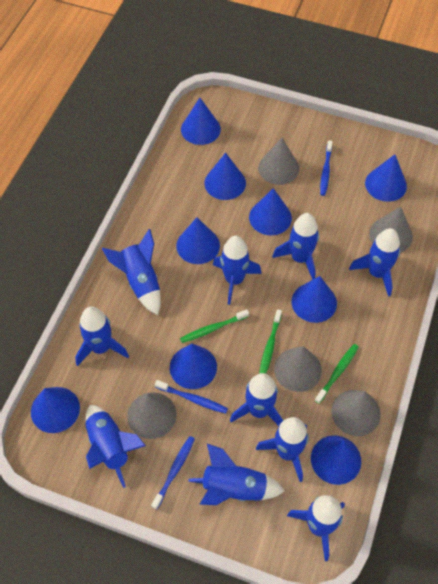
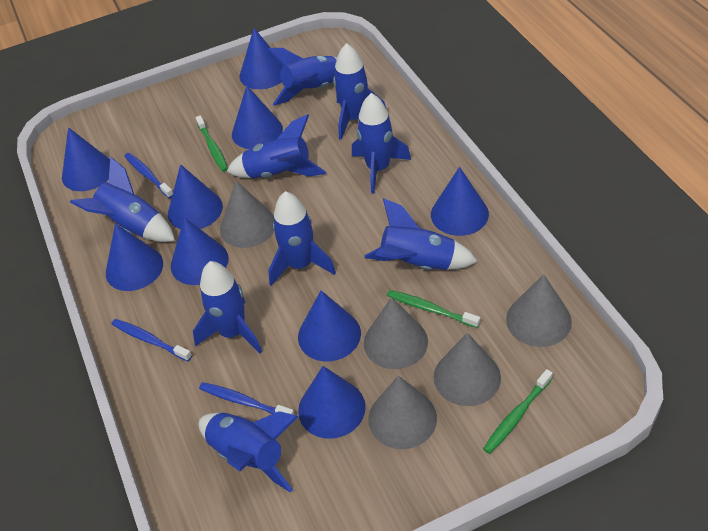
blue rocket: [75,307,129,366] [85,405,146,488] [102,229,161,315] [188,444,285,505] [213,236,261,305] [230,373,283,426] [256,417,309,482] [272,213,319,280] [287,495,345,561] [349,228,400,297] = 10 -> [70,157,175,242] [193,261,262,354] [199,411,299,493] [226,114,326,178] [267,48,337,106] [268,191,336,286] [333,43,386,140] [352,93,411,194] [365,198,478,270] = 9

